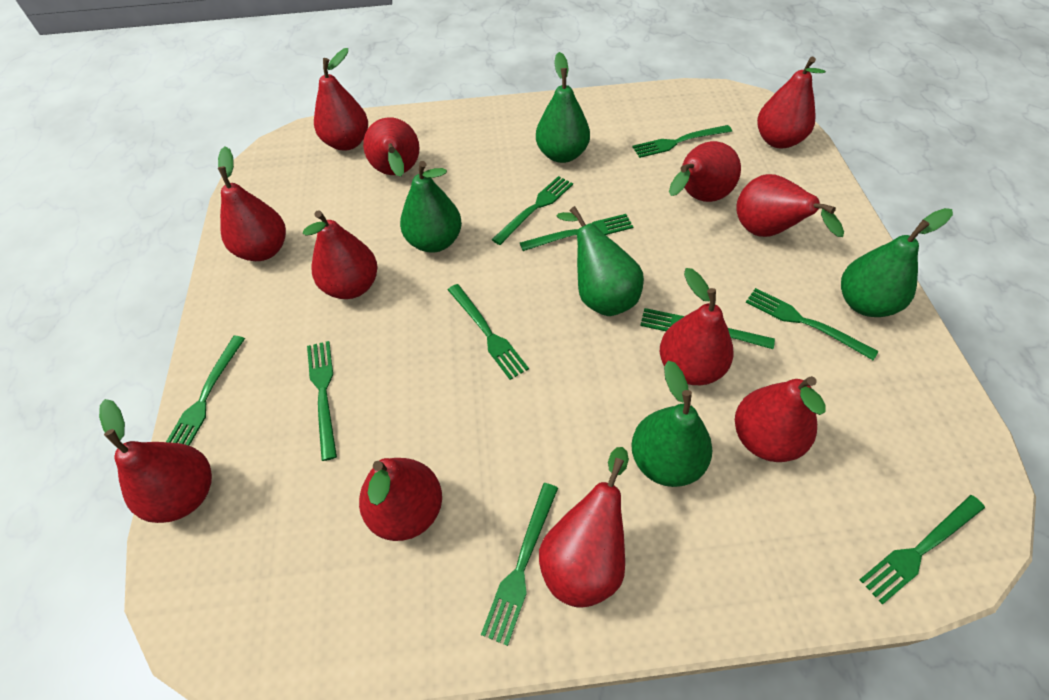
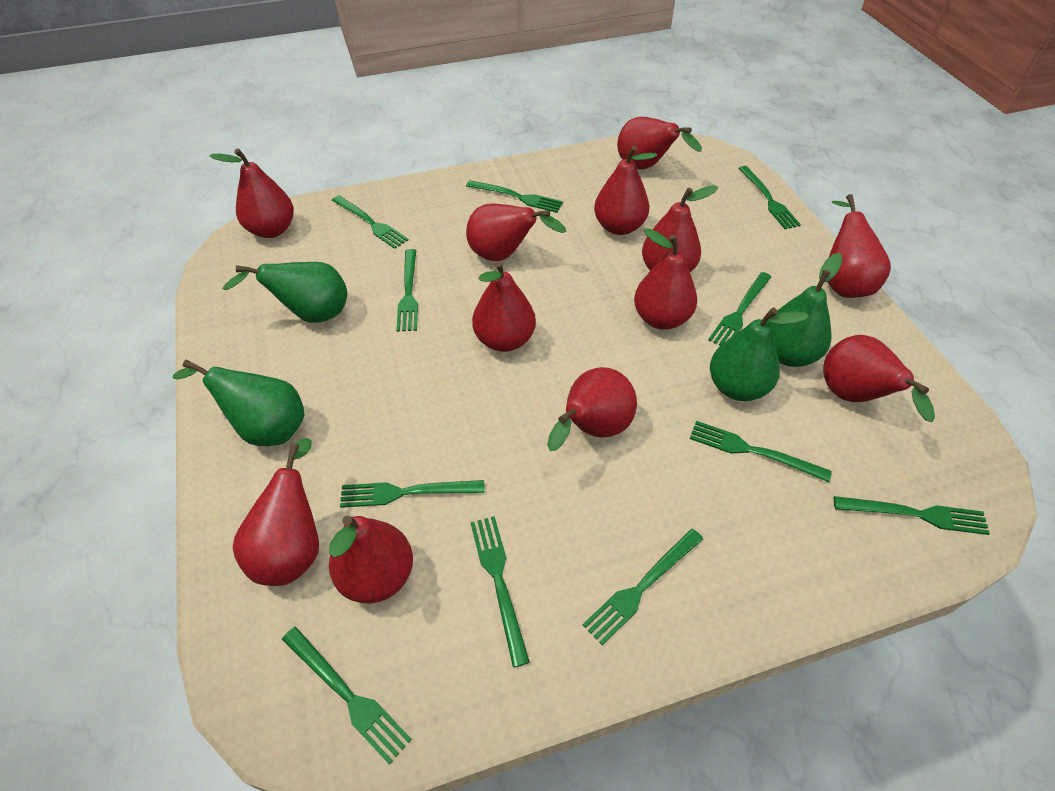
green fork: [166,336,245,446] [307,341,337,461] [448,284,529,380] [481,483,558,646] [492,176,573,245] [520,214,633,251] [632,125,732,158] [640,308,775,349] [746,288,878,360] [859,495,985,604] = 10 -> [282,626,412,765] [332,195,409,249] [340,480,485,508] [396,249,418,332] [466,180,563,213] [470,516,530,668] [583,528,703,645] [690,421,832,482] [708,272,771,346] [738,166,801,229] [834,496,990,535] = 11
green pear: [400,161,462,253] [536,52,590,163] [557,206,644,316] [631,361,712,487] [841,208,953,317] = 5 -> [173,360,305,446] [222,262,347,323] [710,308,809,401] [767,253,842,367] = 4

